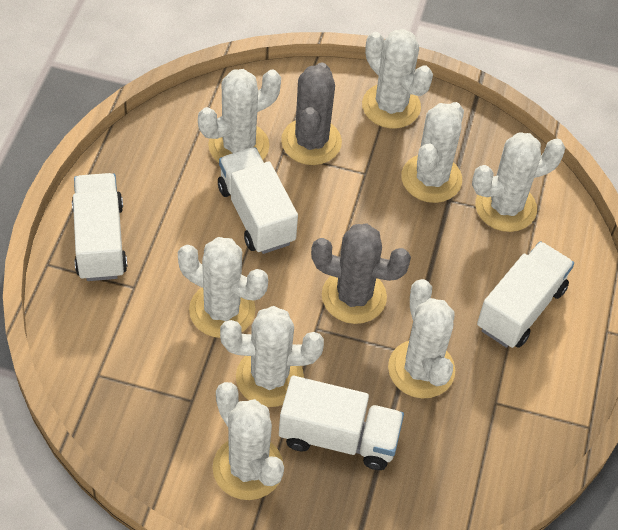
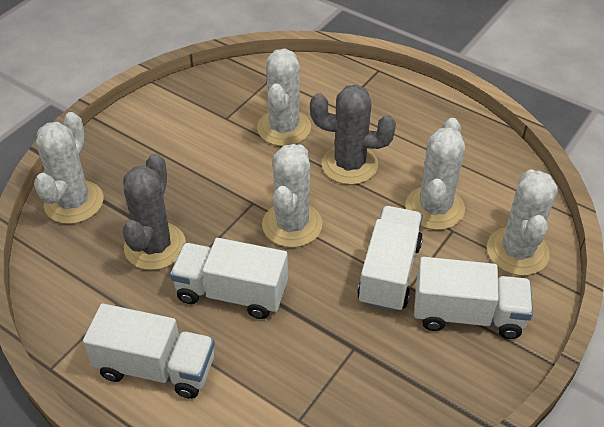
white cactus: [178,237,268,338] [198,69,281,163] [213,382,284,500] [220,306,324,407] [362,29,433,129] [388,279,455,398] [401,102,464,203] [472,132,565,232] = 8 -> [34,112,103,224] [257,49,311,146] [262,144,322,248] [405,118,465,230] [487,169,558,275] = 5

